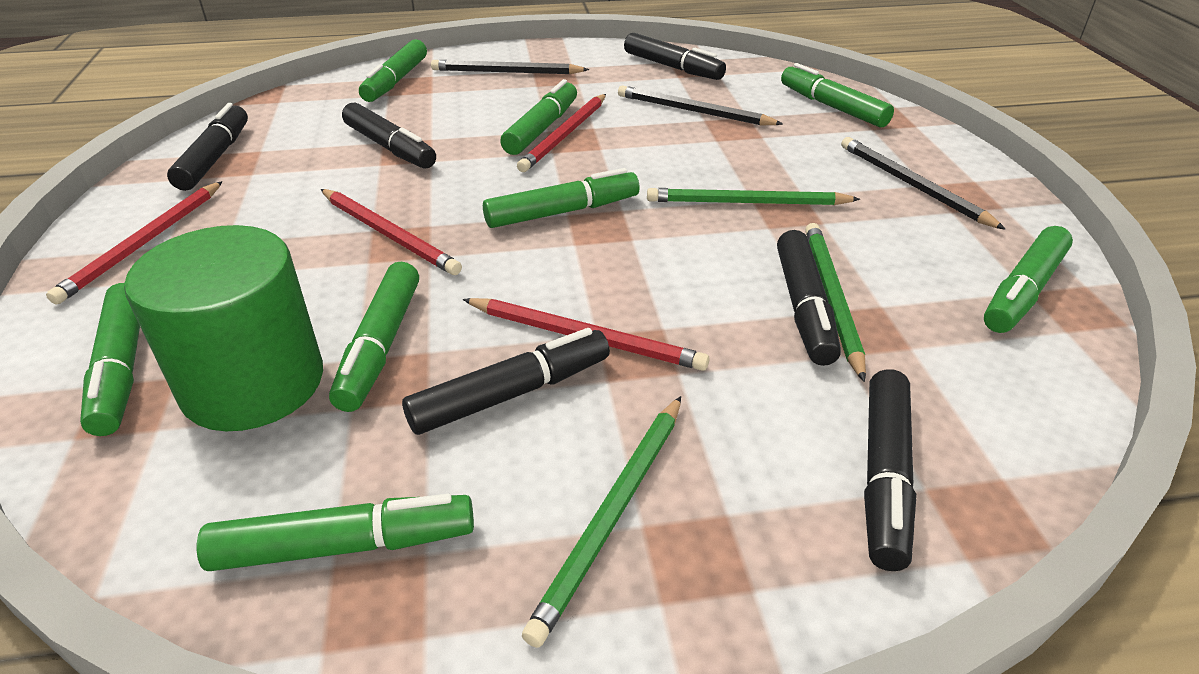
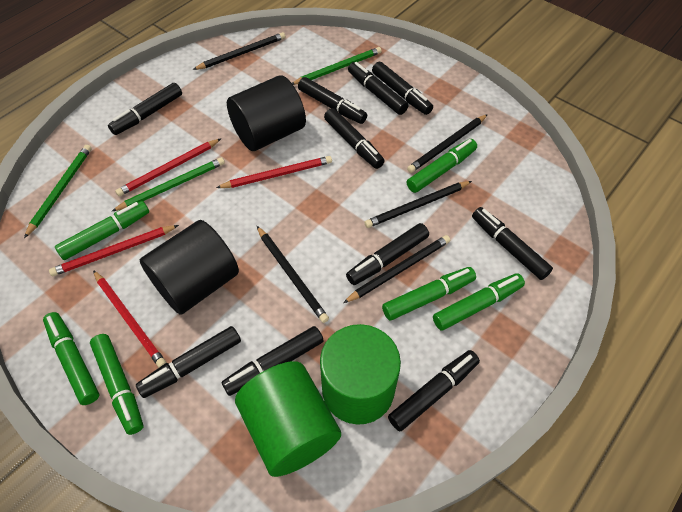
black cylinder: none = 0 -> [140,220,239,315] [227,75,306,151] = 2
black marker: [167,103,248,191] [342,103,436,169] [402,328,610,435] [624,33,726,80] [777,230,841,366] [864,369,917,571] = 6 -> [108,83,182,135] [136,326,241,398] [222,326,324,396] [298,77,367,124] [324,108,385,169] [346,223,429,285] [348,62,408,115] [372,62,433,115] [388,350,480,431] [472,207,553,280] = 10
black pencil: [431,60,589,74] [618,85,783,125] [841,137,1006,230] = 3 -> [193,32,285,70] [257,226,329,323] [343,235,450,303] [364,181,472,228] [407,114,488,173] = 5
green cylinder: [124,225,323,431] = 1 -> [235,361,341,477] [320,324,401,425] = 2
green marker: [80,283,140,436] [197,494,474,571] [329,262,419,412] [359,39,427,102] [483,168,640,228] [500,79,577,155] [781,63,894,127] [984,226,1073,333] = 8 -> [43,312,99,405] [55,201,149,260] [90,334,144,435] [382,267,476,321] [407,139,477,193] [433,273,525,331] = 6

